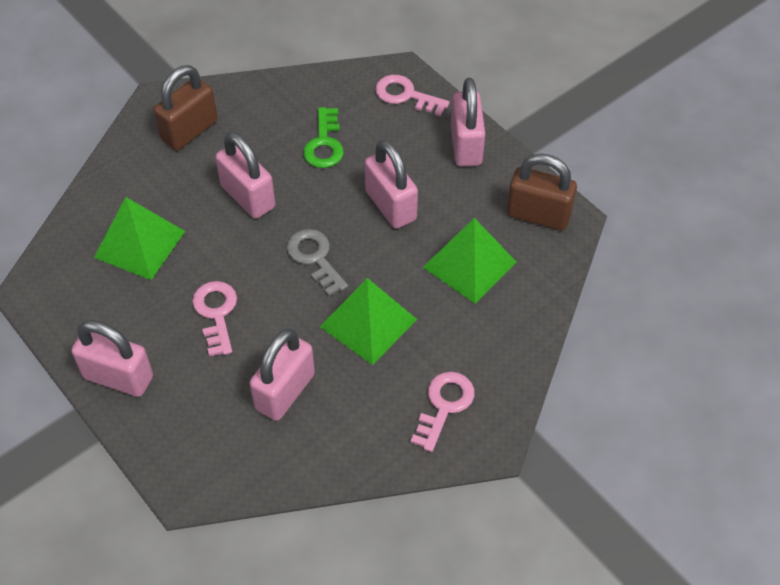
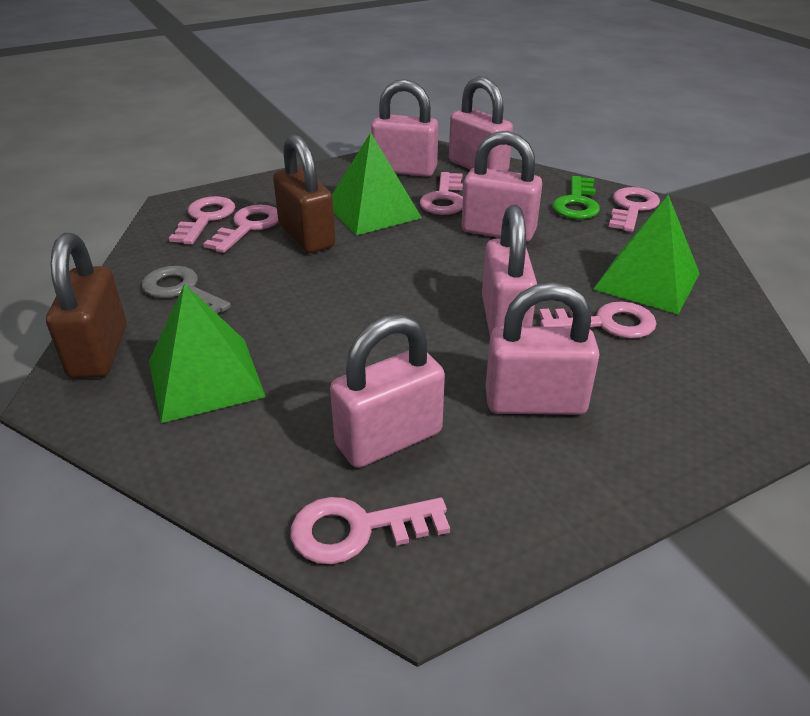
pink key: [192,281,237,357] [375,75,449,116] [410,372,475,452] = 3 -> [169,196,235,245] [203,204,278,253] [290,497,450,564] [420,172,463,215] [539,302,657,338] [609,187,660,232] = 6
pink padlock: [71,320,153,397] [215,132,275,218] [249,328,315,421] [365,139,418,229] [451,78,485,166] = 5 -> [330,314,445,468] [371,79,438,177] [449,77,513,171] [462,131,542,242] [482,205,537,335] [486,282,600,415] = 6

